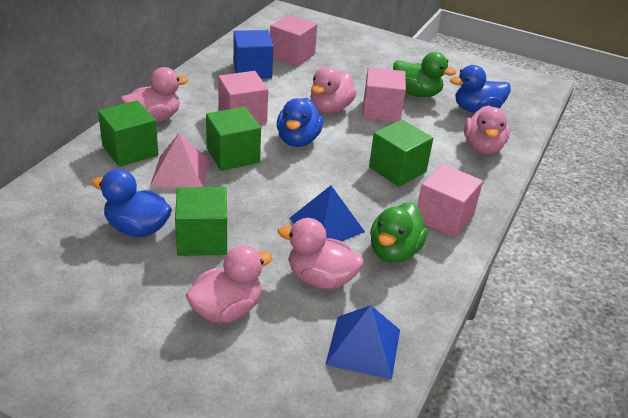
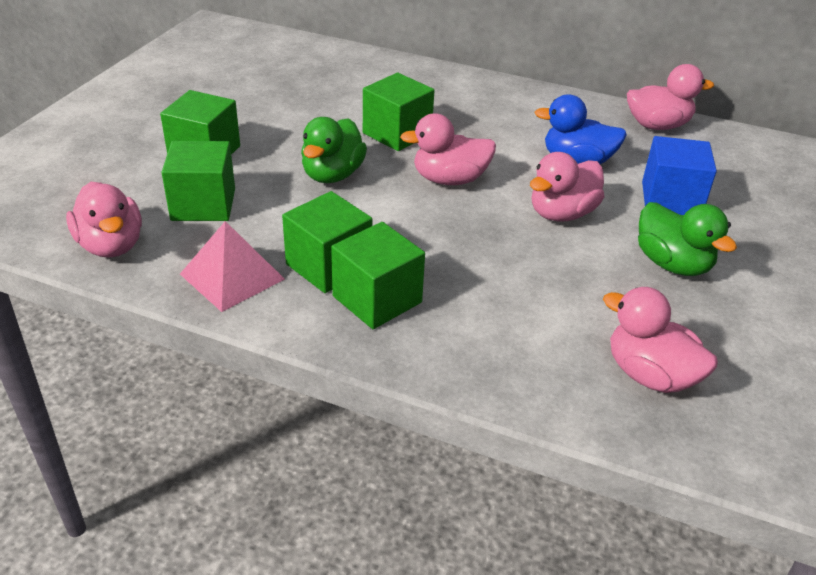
blue duck: [92,169,172,237] [277,98,323,147] [450,65,511,113] = 3 -> [534,94,627,164] = 1
blue pyramid: [289,185,365,241] [325,305,400,379] = 2 -> none = 0
green cube: [98,100,158,167] [175,187,227,256] [206,107,261,171] [369,119,433,187] = 4 -> [160,90,240,155] [162,141,235,221] [282,191,372,293] [331,222,425,329] [363,73,434,151] = 5
pink cube: [218,71,268,124] [270,14,317,67] [363,67,406,122] [417,164,483,238] = 4 -> none = 0

